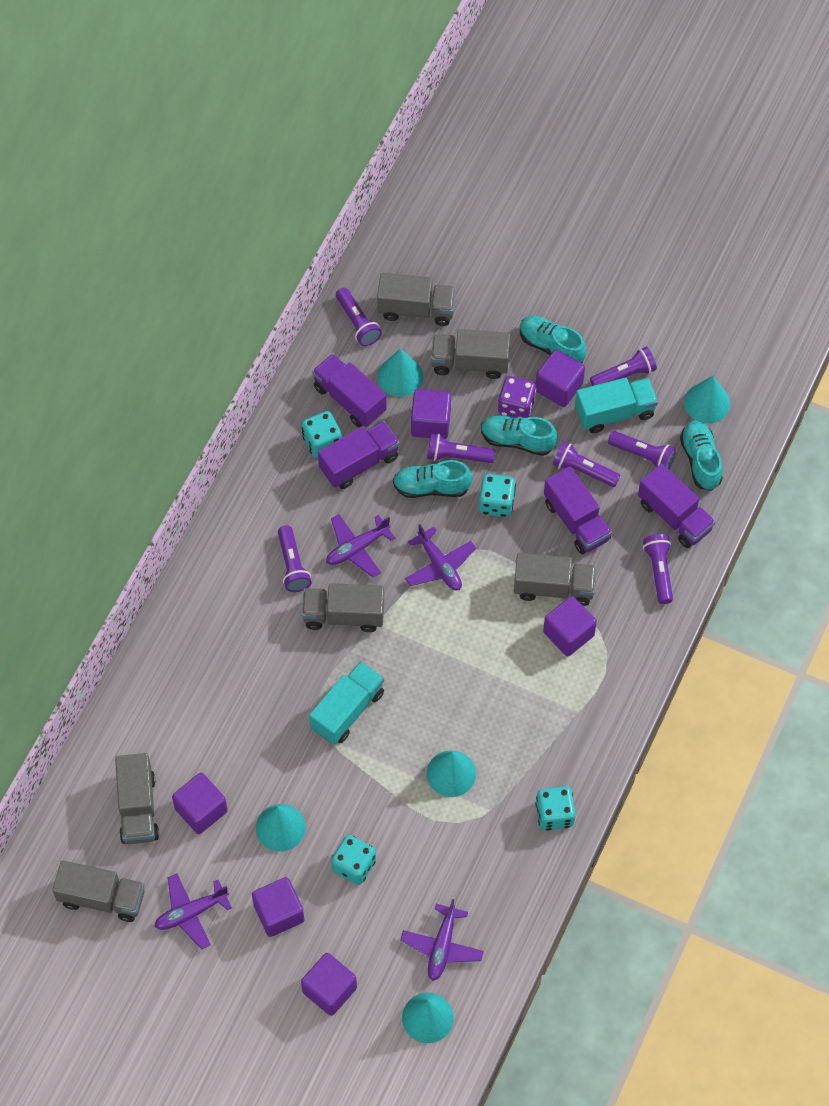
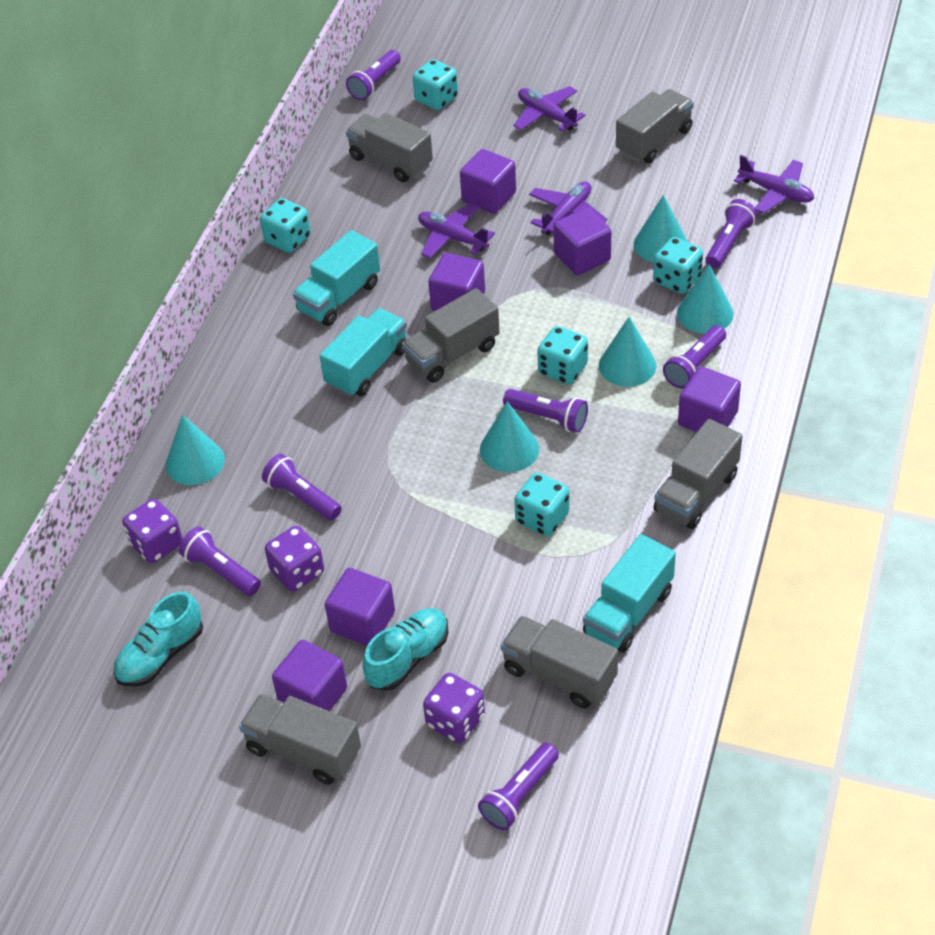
purple dice: [498,376,536,418] = 1 -> [122,499,183,563] [265,526,324,592] [423,673,485,743] = 3
purple truck: [312,354,387,427] [318,421,400,489] [544,466,612,554] [638,464,715,548] = 4 -> none = 0
turquoise dice: [302,411,342,458] [331,835,376,885] [479,474,516,517] [535,786,575,831] = 4 -> [260,198,311,253] [413,59,458,110] [514,473,570,536] [538,326,588,385] [653,237,703,294] = 5
turquoise shoe: [393,460,473,498] [481,415,558,456] [520,316,586,363] [680,420,723,491] = 4 -> [113,591,203,687] [362,608,448,691] = 2
turquoise truck: [309,661,384,745] [575,377,658,433] = 2 -> [293,230,380,326] [320,308,407,397] [583,534,676,653] = 3

